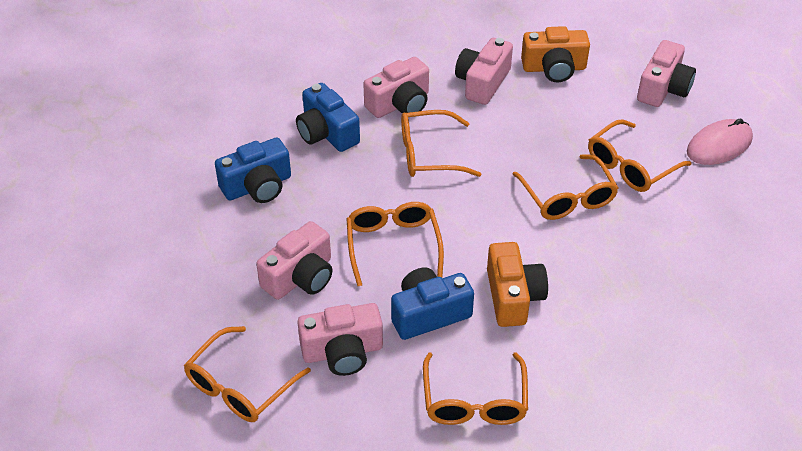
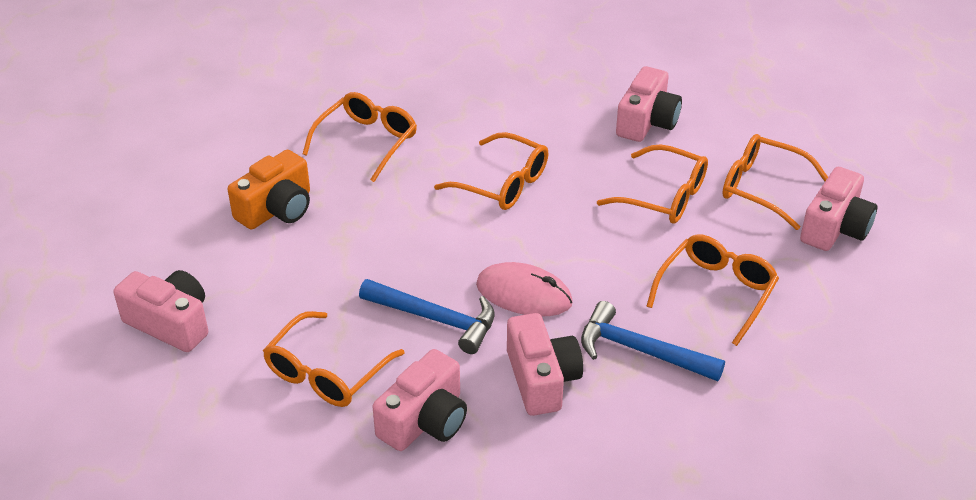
blue camera: [215,138,291,203] [296,83,360,152] [391,267,474,340] = 3 -> none = 0
blue hammer: none = 0 -> [359,279,495,354] [581,301,725,381] = 2
orange camera: [487,242,548,327] [521,26,590,82] = 2 -> [228,150,310,230] = 1

